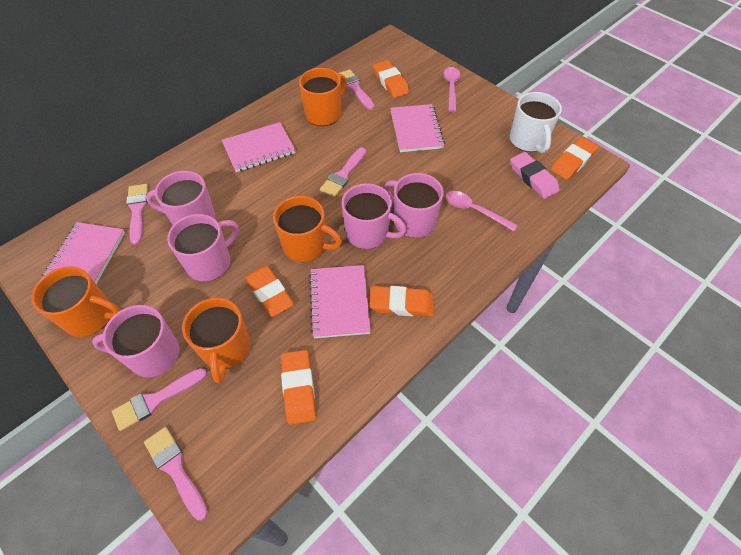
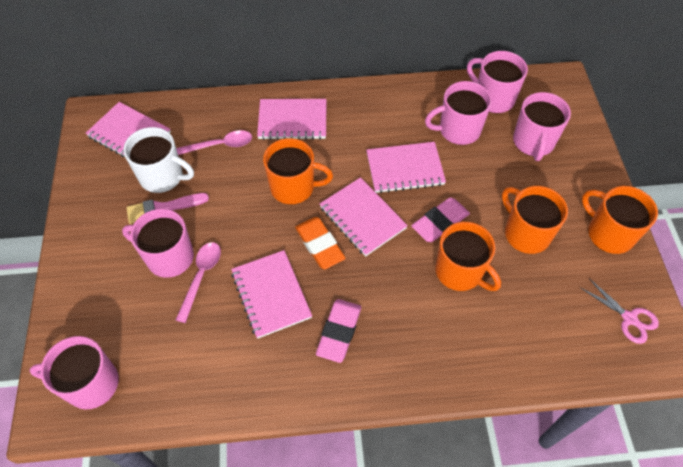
orange eraser: [245,266,294,317] [281,350,316,425] [369,286,434,317] [373,60,409,98] [551,137,598,180] = 5 -> [295,217,346,269] = 1
pink brush: [112,368,207,431] [126,184,148,245] [144,427,208,520] [320,147,366,197] [338,69,374,110] = 5 -> [126,193,209,224] = 1
pink eraser: [510,152,559,199] = 1 -> [316,299,361,363] [411,197,470,242] = 2
pink notebook: [42,222,125,284] [222,122,296,172] [309,265,371,338] [391,104,445,152] = 4 -> [86,102,171,157] [231,250,312,339] [257,99,326,140] [320,177,408,256] [366,142,446,193] = 5
pink scissors: none = 0 -> [581,278,659,344] = 1

